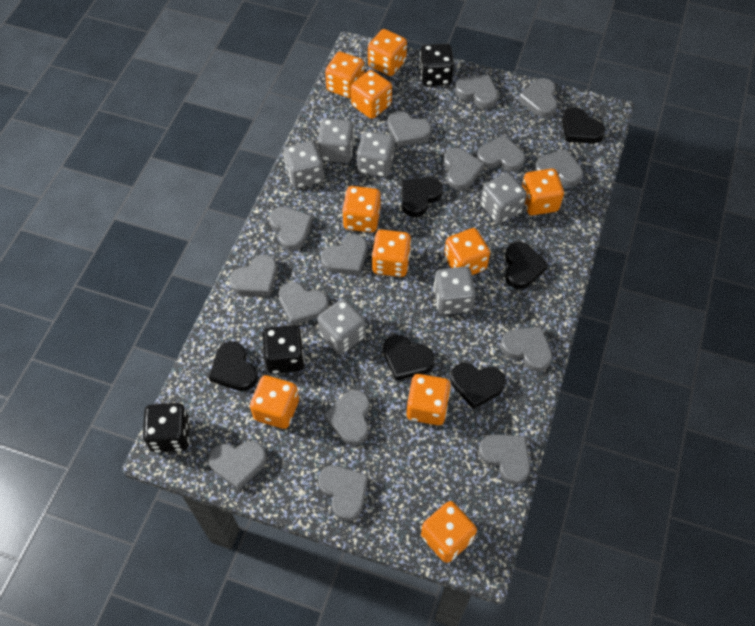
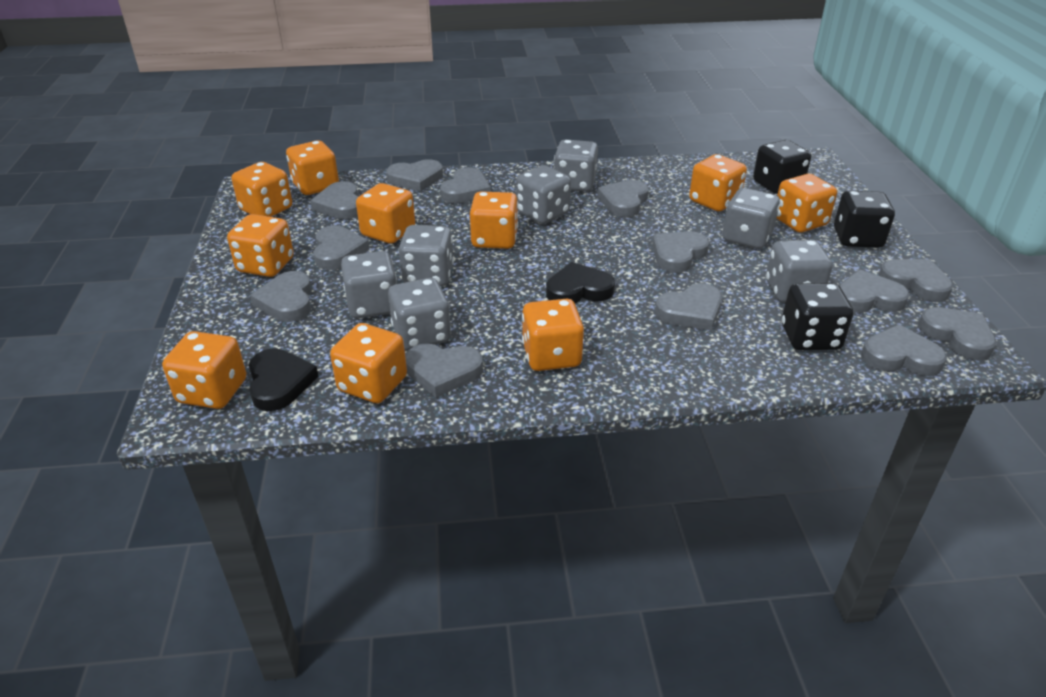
black heart: [209,341,257,391] [383,335,435,381] [402,177,443,217] [450,363,506,409] [505,242,548,289] [562,107,605,144] = 6 -> [249,348,319,411] [546,262,615,304] = 2
grey dice: [284,141,324,189] [317,299,366,354] [318,118,354,163] [357,131,395,177] [433,267,476,315] [480,172,527,224] = 6 -> [341,251,397,318] [388,278,451,350] [398,225,454,286] [516,165,571,224] [554,139,598,192] [722,188,780,249] [766,240,832,303] = 7
grey heart: [208,441,267,490] [230,255,277,296] [269,207,313,251] [278,282,329,325] [318,465,368,521] [321,234,367,275] [323,390,370,445] [387,111,432,147] [443,148,484,191] [455,74,498,109] [477,135,525,172] [478,434,530,485] [501,327,552,372] [518,78,558,118] [534,149,583,187] = 15 -> [250,271,312,322] [310,181,359,219] [313,225,370,270] [386,159,443,192] [405,344,483,397] [440,167,491,203] [597,180,649,217] [652,231,709,273] [655,283,722,331] [839,270,910,313] [861,324,947,376] [879,259,953,302] [918,307,996,360] = 13

